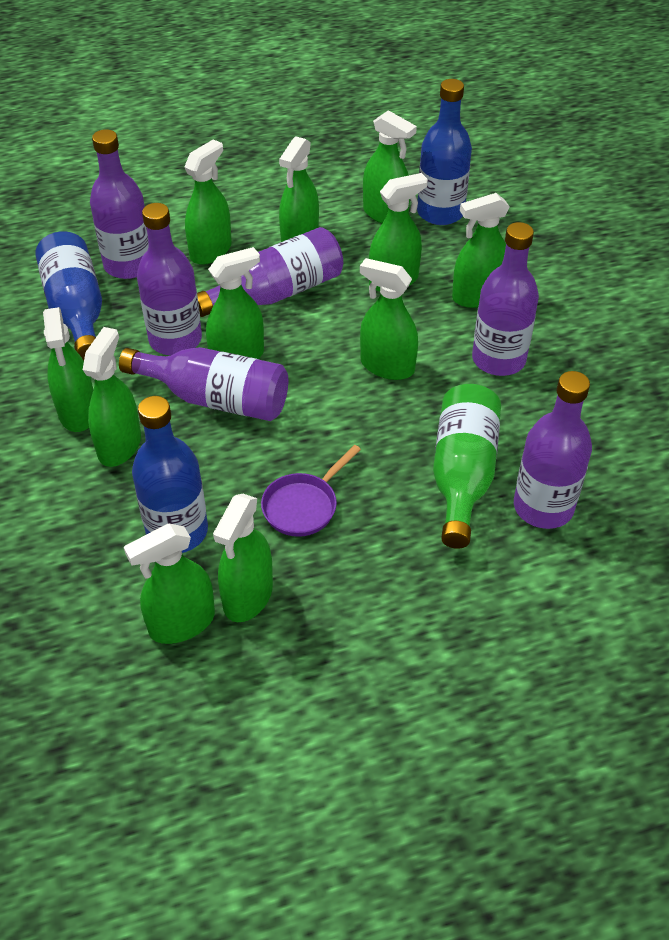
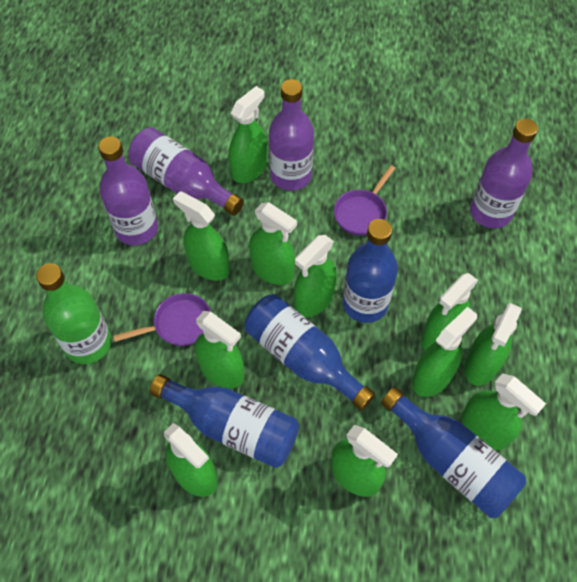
blue bottle: [35,231,102,360] [132,396,208,553] [417,79,472,225] = 3 -> [150,374,299,468] [245,294,375,411] [343,219,398,323] [381,387,526,518] = 4
purple bottle: [90,129,148,279] [119,347,288,421] [137,203,202,355] [197,227,343,317] [472,222,539,376] [514,371,592,529] = 6 -> [98,137,158,246] [129,127,244,216] [269,79,314,191] [470,119,538,228] = 4
purple pan: [261,445,361,537] = 1 -> [113,293,211,346] [334,165,395,236] = 2

